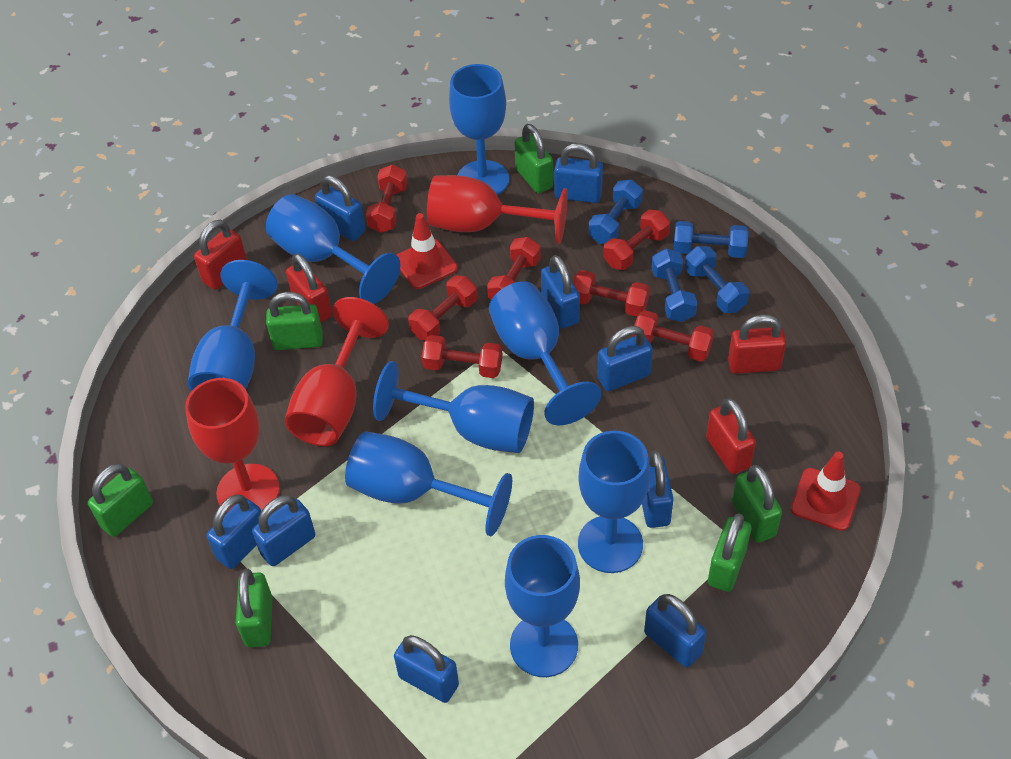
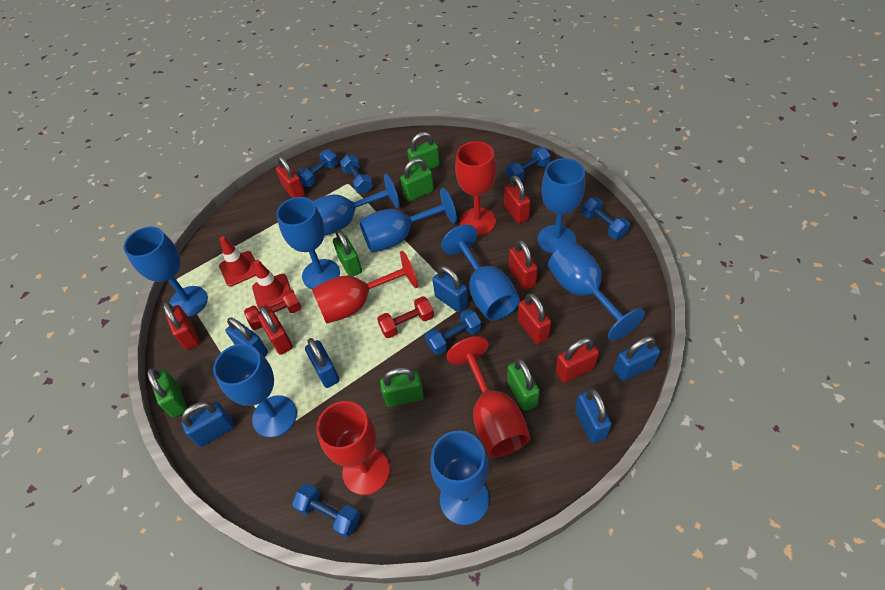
blue dumbbell: [589,180,643,244] [651,249,697,322] [673,221,749,258] [685,246,749,313] = 4 -> [292,483,360,538] [296,149,339,187] [340,155,373,193] [425,309,481,355] [506,147,551,180] [582,197,630,239] = 6
blue goblet: [188,260,277,391] [266,194,401,304] [345,431,512,536] [373,361,534,453] [449,64,509,195] [489,281,602,425] [505,535,580,677] [578,431,650,573] = 8 -> [124,227,208,317] [213,344,297,438] [276,197,340,289] [313,174,400,236] [359,188,457,253] [430,431,489,525] [441,225,520,321] [538,158,585,254] [548,242,645,341] = 9
blue padlock: [207,494,261,569] [252,495,315,566] [315,175,366,241] [394,635,459,703] [541,255,580,328] [554,143,603,203] [597,326,653,391] [642,450,673,528] [644,594,706,667] = 9 -> [181,402,234,447] [226,317,268,357] [305,338,340,388] [432,266,468,313] [575,388,612,443] [614,336,660,381] = 6
red dumbbell: [366,164,408,233] [408,275,477,340] [422,335,503,378] [487,237,541,300] [573,270,650,317] [603,210,670,270] [633,310,714,362] = 7 -> [244,289,302,330] [377,296,434,338] = 2
red goblet: [185,378,280,511] [285,297,389,446] [427,175,568,244] = 3 -> [312,251,418,324] [316,401,390,495] [447,336,530,457] [455,141,496,236] = 4
red padlock: [194,220,247,290] [286,253,332,322] [706,398,756,474] [728,314,786,374] = 4 -> [163,302,200,350] [258,306,293,355] [276,156,305,198] [504,175,530,224] [509,240,538,290] [518,293,551,344] [555,337,599,383] = 7

